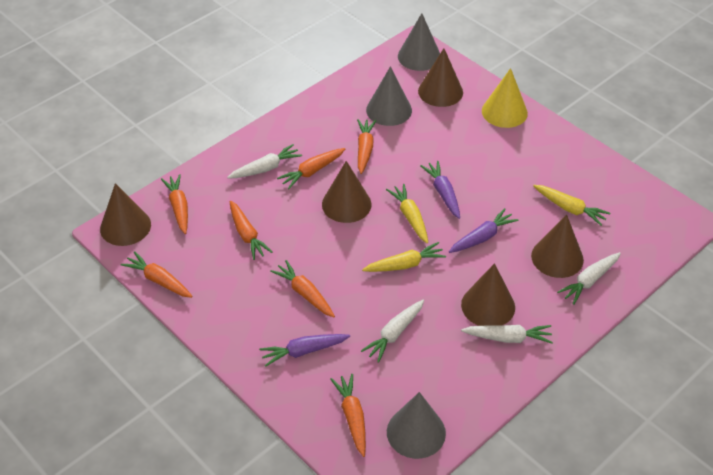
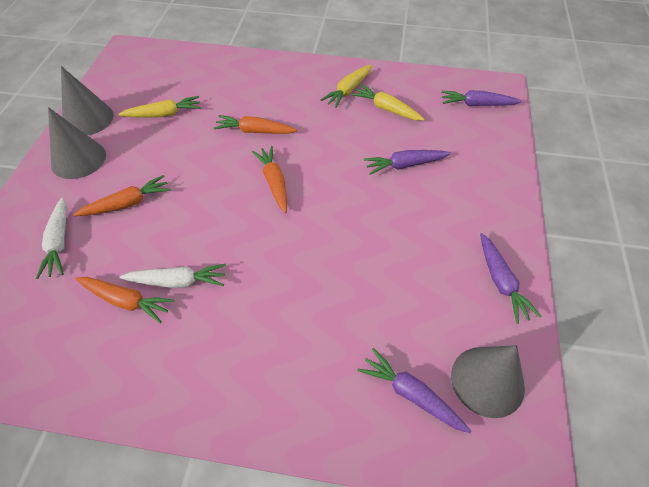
brown cone: [100,183,151,246] [322,161,371,223] [418,48,463,107] [461,263,515,326] [531,214,584,278] = 5 -> none = 0
orange carrot: [120,251,193,298] [161,174,188,234] [230,201,273,260] [270,260,335,317] [277,148,345,189] [330,374,366,457] [357,119,376,174] = 7 -> [73,175,171,216] [76,277,174,323] [214,115,297,134] [252,146,287,213] = 4
purple carrot: [259,334,350,367] [420,161,460,219] [449,208,519,253] = 3 -> [358,348,471,433] [364,150,451,175] [441,90,522,106] [480,233,542,324] = 4
white carrot: [227,144,302,179] [361,300,424,363] [461,325,553,344] [557,252,621,305] = 4 -> [36,197,66,279] [119,264,226,288] = 2
yellow cone: [482,68,528,128] = 1 -> none = 0

